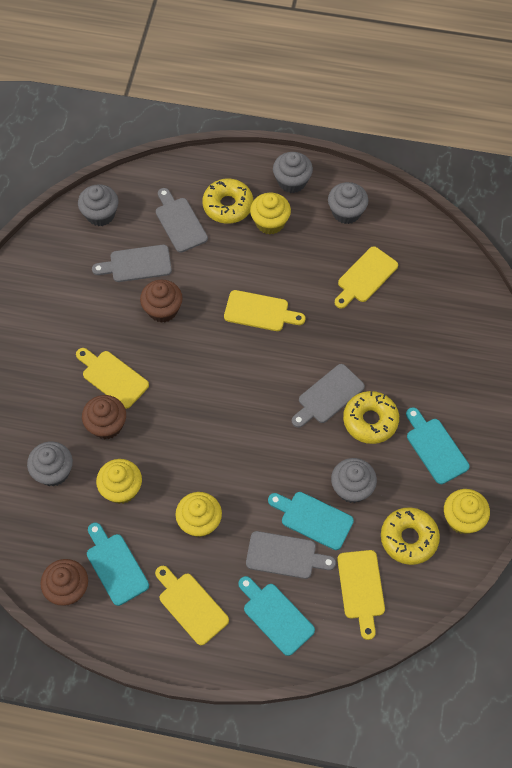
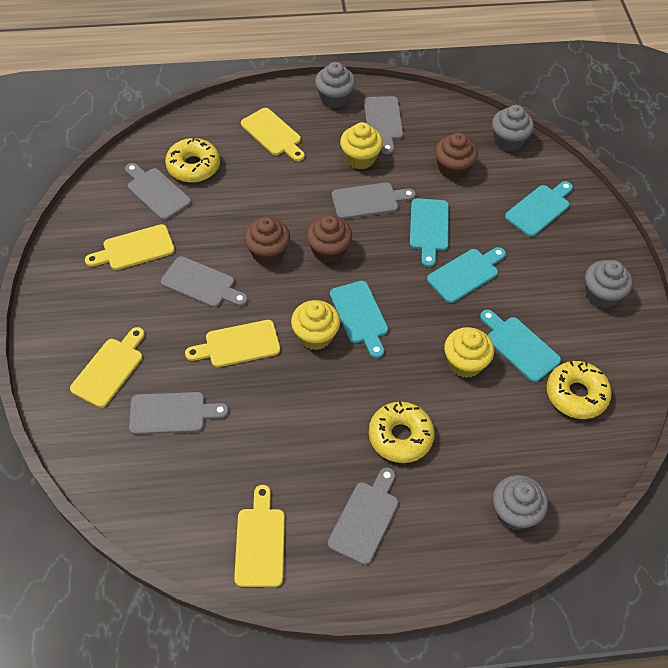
grey cupcake: [27,441,73,487] [78,184,118,226] [273,152,313,193] [328,182,368,224] [331,458,377,503] = 5 -> [315,62,356,108] [492,105,534,151] [493,475,548,530] [585,260,633,308] = 4
grey cutting board: [92,245,172,282] [156,188,208,253] [246,531,336,579] [292,364,365,428] = 4 -> [125,163,191,220] [129,392,229,435] [161,256,248,308] [328,467,399,565] [332,183,416,219] [364,96,403,154] = 6
turquoise cutting board: [87,522,149,606] [238,576,315,656] [268,492,354,550] [406,407,469,484] = 4 -> [330,281,388,358] [410,198,449,267] [427,247,506,303] [480,309,561,382] [505,181,573,237] = 5
yellow cupcake: [96,459,142,504] [176,492,222,537] [250,193,291,234] [444,489,490,534] = 4 -> [291,300,340,350] [340,122,383,170] [444,327,494,378] = 3

